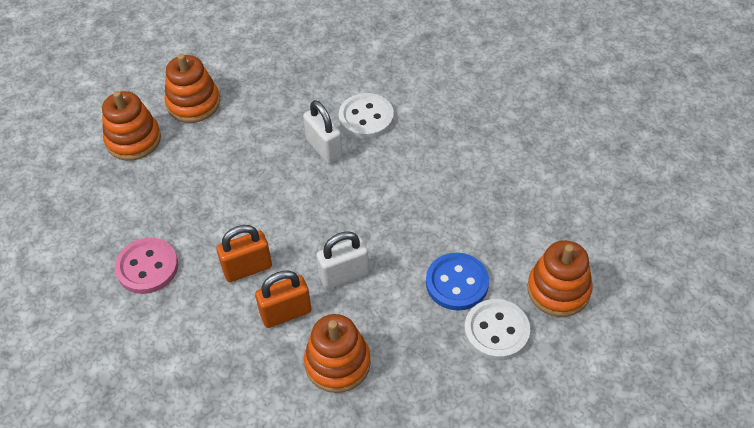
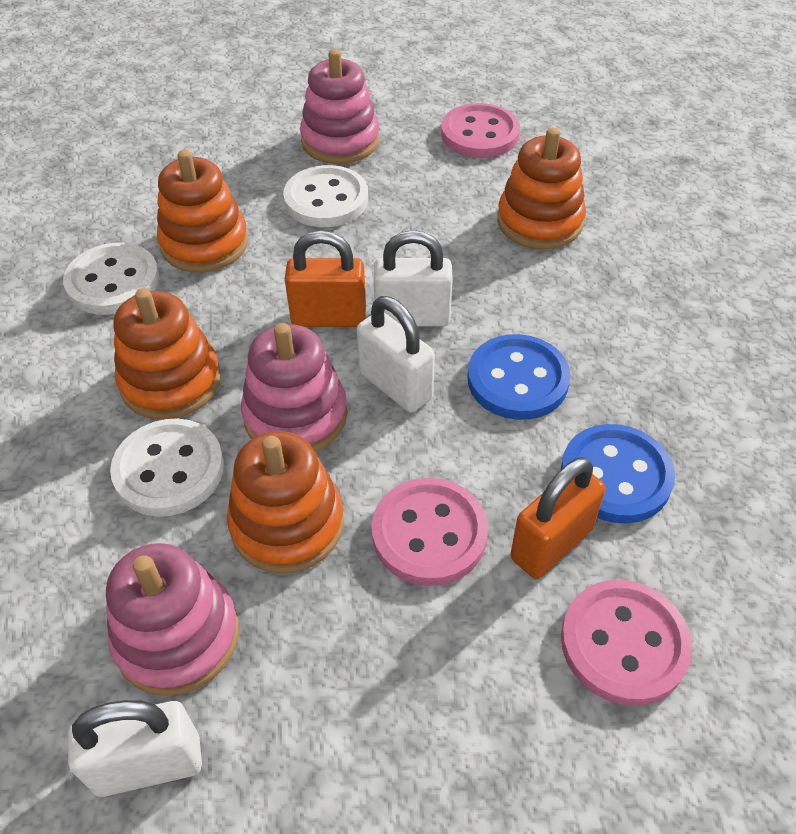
blue button: [426,253,489,311] = 1 -> [467,334,571,420] [561,424,675,523] = 2
pink button: [115,238,178,294] = 1 -> [372,478,488,586] [441,103,520,158] [561,580,692,706] = 3
pink stacking toy: none = 0 -> [106,543,239,696] [241,323,347,452] [300,49,379,164] = 3
white button: [339,93,394,139] [464,299,530,360] = 2 -> [63,243,159,315] [110,419,224,517] [283,165,368,227] = 3
white padlock: [303,100,343,164] [316,232,369,289] = 2 -> [68,700,202,797] [357,296,435,413] [374,230,453,327] = 3

